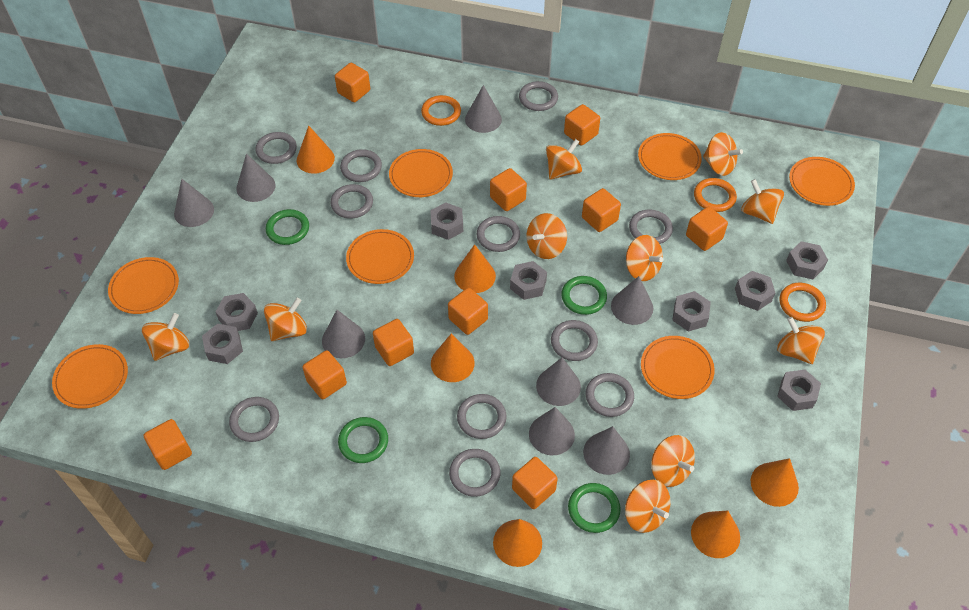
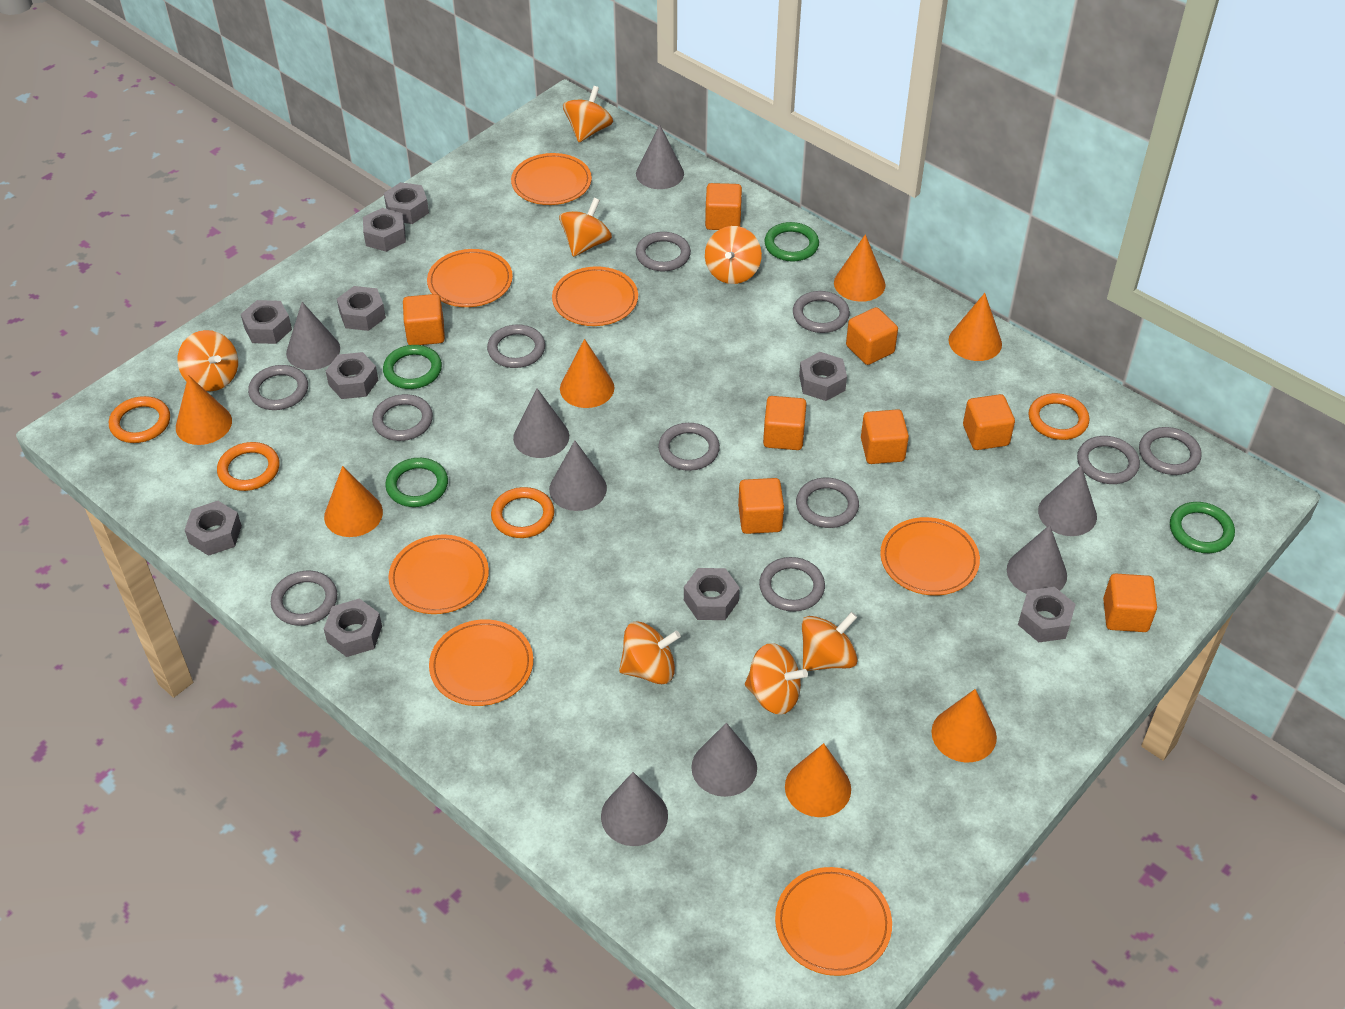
grey nut: [202,324,243,364] [216,293,258,331] [430,202,463,240] [510,261,547,300] [672,291,711,331] [735,271,775,311] [777,370,821,411] [786,241,828,279] = 8 -> [185,501,242,556] [241,300,292,344] [324,598,382,657] [326,352,378,399] [337,286,386,331] [363,208,406,252] [384,182,429,224] [684,568,740,620] [799,352,847,401] [1018,587,1076,642] = 10
orange cone: [297,125,335,174] [431,334,475,382] [454,244,496,293] [493,519,542,567] [691,511,740,558] [751,458,799,507] = 6 -> [176,375,232,445] [324,466,383,537] [560,339,614,408] [785,743,851,817] [834,234,885,302] [931,689,997,762] [948,293,1002,361] = 7
orange cube: [144,419,192,470] [302,350,347,399] [335,63,370,102] [373,319,414,366] [448,288,488,335] [490,168,527,211] [512,457,558,509] [564,104,600,146] [582,188,621,232] [686,207,728,251] = 10 -> [403,294,445,345] [705,183,742,230] [738,478,784,534] [763,396,807,450] [846,307,898,365] [861,409,909,464] [963,394,1015,450] [1103,573,1157,632] = 8
orange ring: [421,95,461,126] [694,178,737,212] [780,283,826,322] = 3 -> [109,396,170,443] [217,442,280,491] [491,487,554,538] [1029,393,1089,440] = 4
orange spinning top: [142,313,189,361] [264,298,307,341] [527,213,567,259] [546,139,582,180] [625,480,671,533] [626,235,663,281] [651,435,695,487] [703,132,743,176] [741,179,784,224] [777,317,825,364] = 10 -> [178,330,238,391] [559,198,612,257] [563,86,613,142] [619,622,681,684] [705,226,762,284] [745,643,808,715] [802,612,858,671] = 7

